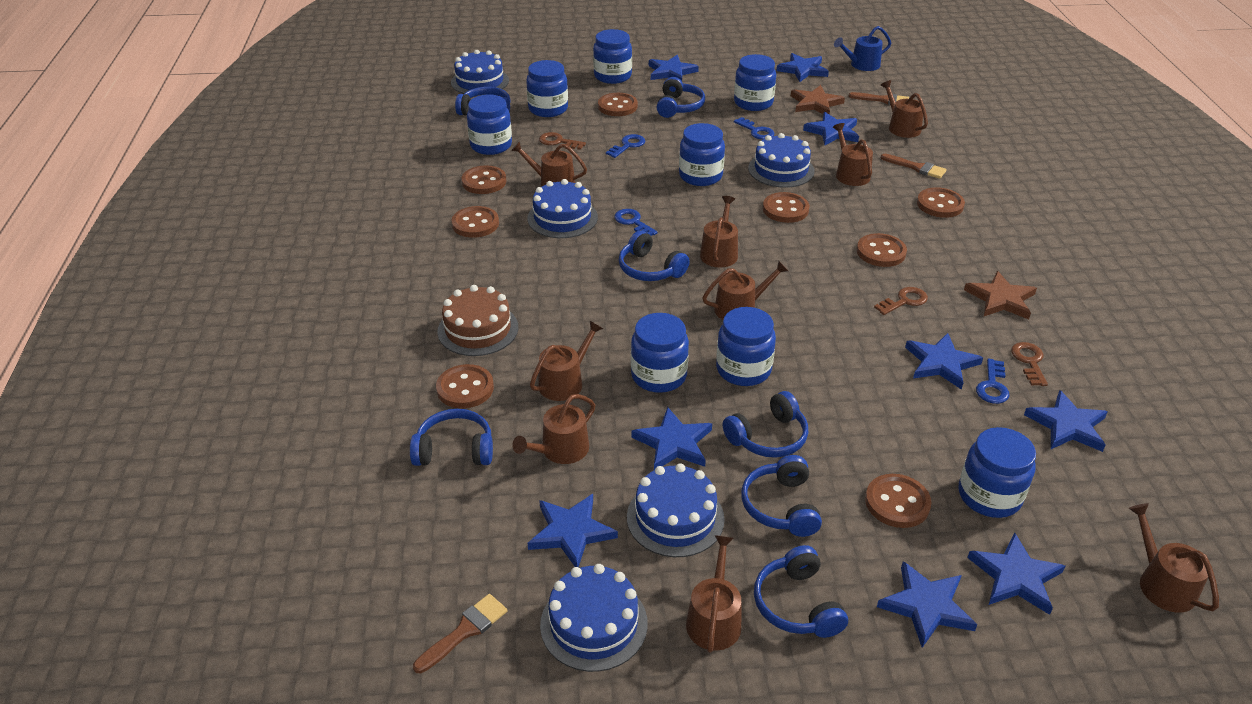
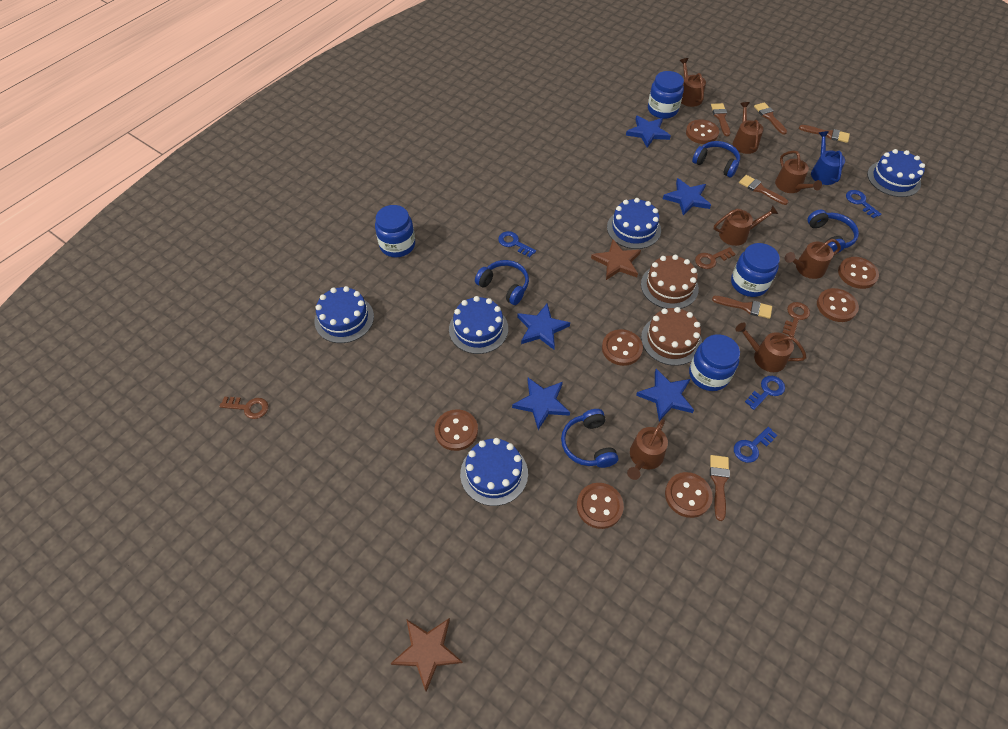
blue headphones: [410,409,493,466] [455,87,511,116] [619,231,690,281] [657,77,705,118] [723,391,808,458] [741,455,822,537] [754,545,848,638] = 7 -> [475,260,529,305] [561,409,618,468] [692,141,740,177] [807,210,859,253] = 4
blue jar: [467,95,512,155] [526,60,568,117] [593,29,632,84] [631,313,689,393] [679,123,725,186] [716,307,776,386] [734,54,776,111] [958,427,1036,518] = 8 -> [375,205,415,257] [648,71,684,119] [689,334,740,391] [731,243,780,297] = 4
blue star: [527,494,618,567] [632,407,712,470] [649,55,699,81] [776,53,829,82] [803,112,859,146] [877,561,978,648] [905,333,983,390] [967,533,1065,615] [1024,390,1108,452] = 9 -> [512,378,570,430] [517,303,570,350] [626,115,671,148] [636,369,694,421] [663,178,711,216] = 5
brown brush: [413,594,507,673] [848,92,909,105] [881,154,947,179] = 3 -> [710,455,730,521] [711,103,730,136] [712,296,772,319] [739,175,788,205] [754,102,787,135] [799,125,850,143] = 6
brown button: [436,364,494,409] [451,206,499,238] [461,165,506,194] [598,93,638,116] [763,192,809,223] [857,233,907,267] [865,474,932,528] [917,187,965,218] = 8 -> [435,409,478,451] [577,483,624,529] [602,329,643,366] [665,472,713,518] [686,119,719,144] [817,288,859,322] [838,257,879,289] = 7
brown cake: [437,285,518,356] = 1 -> [641,255,699,309] [641,307,702,366] = 2
brown watering can: [511,141,587,187] [512,394,595,464] [530,321,603,401] [686,535,741,653] [700,196,738,268] [702,261,788,320] [833,123,873,186] [880,80,928,138] [1129,503,1219,613] = 9 -> [627,419,668,480] [680,58,706,107] [714,206,778,246] [733,102,763,154] [735,323,807,372] [775,151,822,193] [785,239,841,279] = 7

